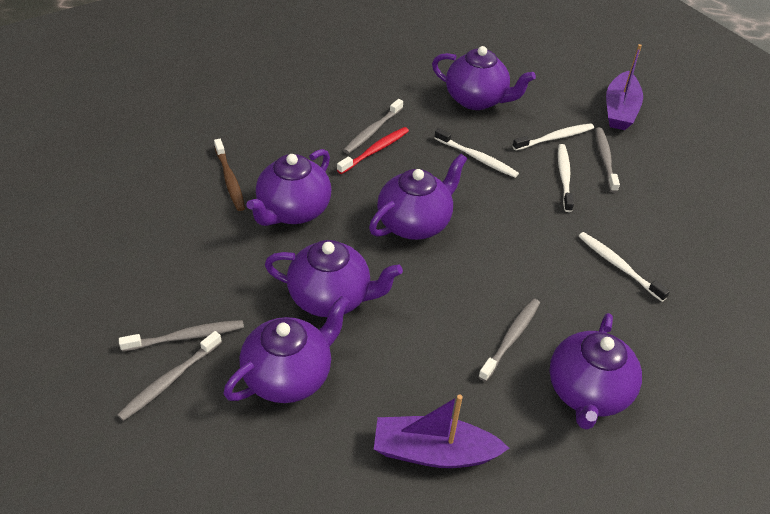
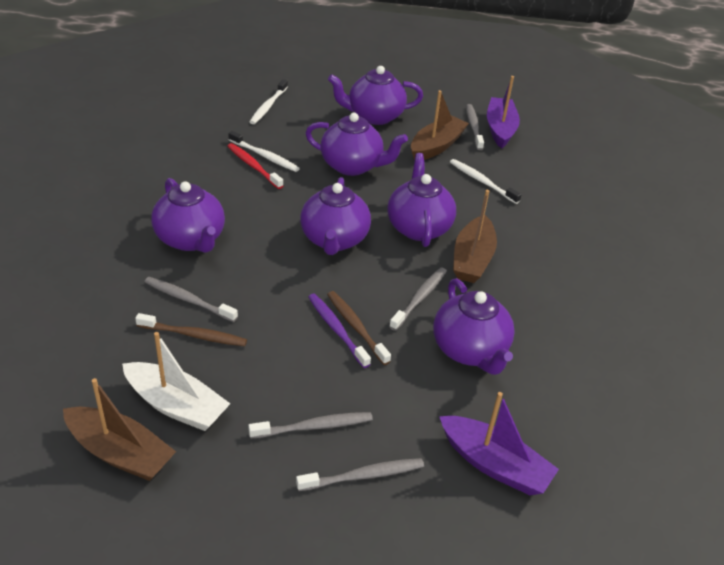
brown boat: none = 0 -> [63,378,176,481] [411,90,469,160] [453,190,497,283] = 3
brown toothbrush: [214,139,245,211] = 1 -> [135,313,247,346] [327,291,391,365] = 2
purple toothbrush: none = 0 -> [308,294,371,368] = 1
white boat: none = 0 -> [122,332,230,431] = 1
white toothbrush: [434,128,519,178] [512,123,594,151] [558,144,574,212] [579,232,670,302] = 4 -> [228,131,300,172] [250,79,288,124] [450,159,522,204] = 3

